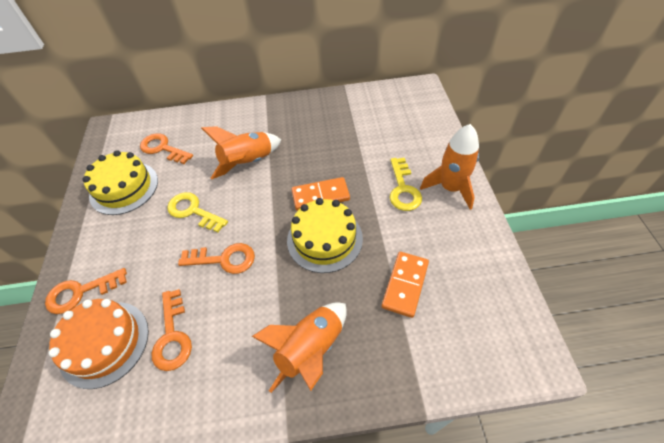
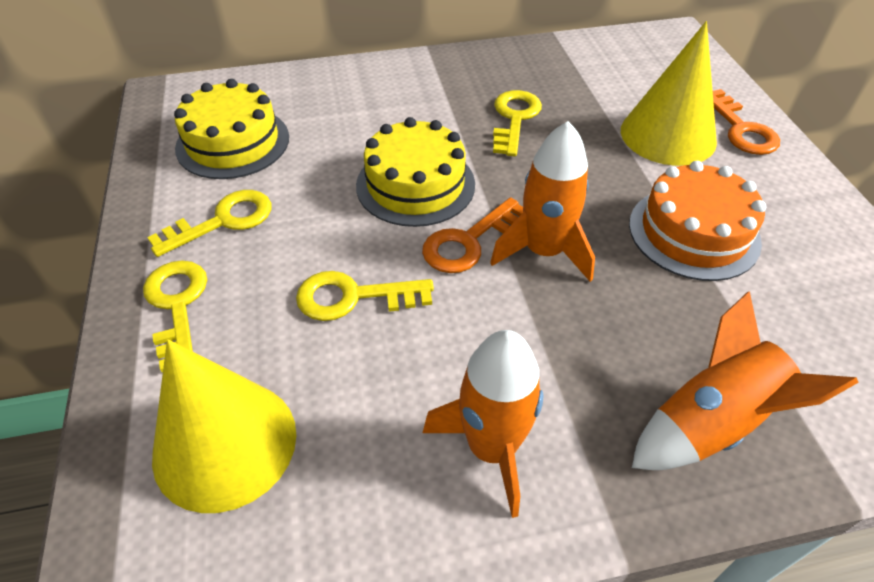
orange domino: [292,177,350,211] [382,252,429,318] = 2 -> none = 0
orange key: [45,268,127,314] [140,133,193,164] [151,289,192,371] [178,243,255,274] = 4 -> [422,197,523,273] [713,89,780,155] = 2
yellow cone: none = 0 -> [152,339,296,513] [621,21,717,166] = 2
yellow key: [167,192,228,233] [390,158,422,211] = 2 -> [143,260,207,372] [147,190,271,257] [296,271,434,321] [493,90,542,156] = 4

